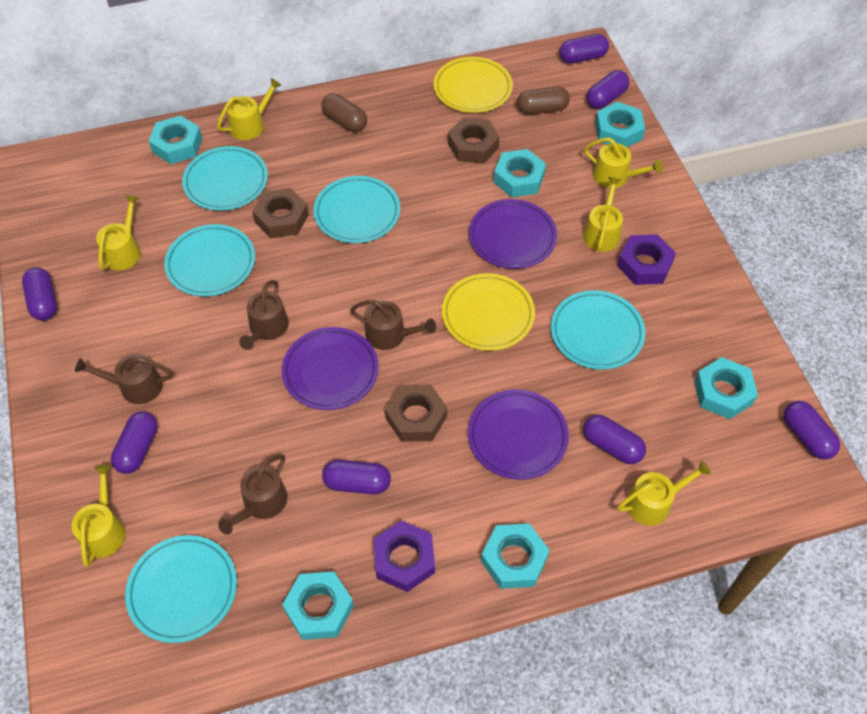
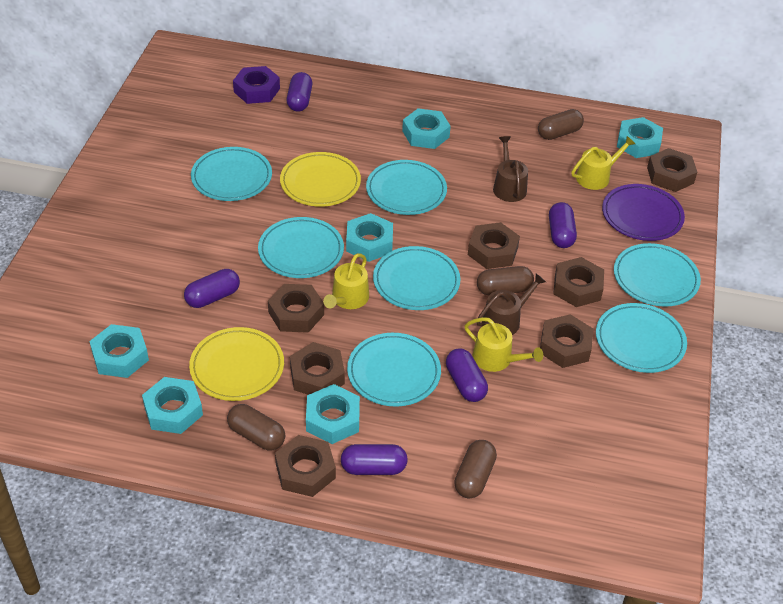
brown capsule: [321,93,367,132] [517,87,570,115] = 2 -> [227,404,285,451] [454,440,497,498] [477,266,534,295] [538,109,584,140] = 4
brown nut: [252,188,309,238] [385,384,447,442] [448,117,500,163] = 3 -> [268,284,324,333] [275,435,336,497] [290,342,345,395] [468,222,520,269] [540,314,594,368] [553,257,604,307] [647,148,697,192] = 7
brown watering can: [75,354,173,404] [218,455,287,534] [239,280,289,350] [350,300,436,350] = 4 -> [477,274,546,335] [493,136,528,202] = 2
purple capsule: [22,267,57,321] [111,411,158,474] [322,460,391,494] [559,34,609,64] [583,415,646,464] [586,70,630,109] [784,401,840,460] = 7 -> [184,269,240,308] [287,72,312,112] [341,444,408,475] [446,348,488,402] [549,202,577,248] = 5
purple nut: [373,520,435,592] [617,234,676,285] = 2 -> [233,66,280,104] = 1
purple plate: [282,327,379,410] [468,390,569,480] [469,199,557,269] = 3 -> [602,184,685,241] = 1
turquoise plate: [125,535,237,643] [164,224,255,297] [182,146,268,211] [314,176,400,243] [551,290,646,370] = 5 -> [191,147,272,201] [258,217,344,278] [347,333,441,407] [366,160,447,215] [373,246,461,310] [596,303,687,373] [614,243,701,307] = 7
yellow watering can: [71,465,126,567] [96,195,141,271] [217,78,282,140] [583,177,623,252] [584,138,663,188] [617,460,711,526] = 6 -> [323,253,369,309] [464,317,543,372] [571,136,635,190] = 3

